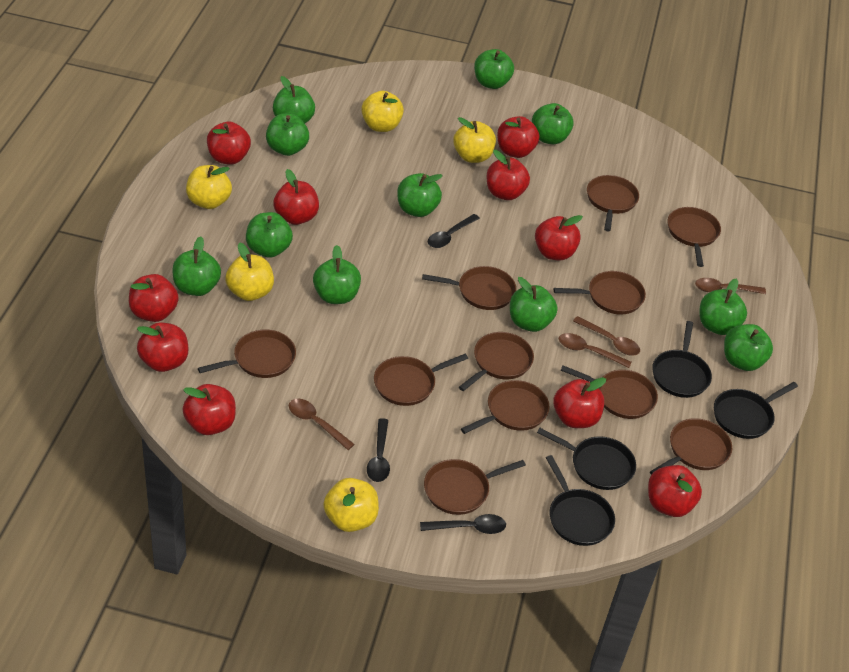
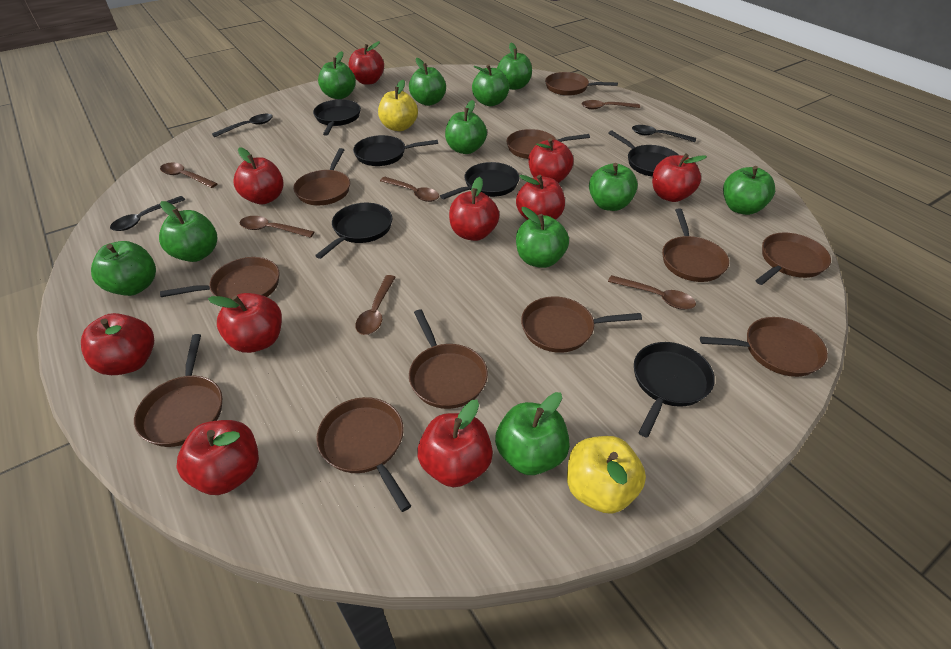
black pan: [537,428,636,490] [546,455,615,546] [652,321,712,398] [714,382,798,439] = 4 -> [313,99,361,136] [315,203,392,259] [353,135,438,166] [440,162,519,199] [608,130,678,177] [634,342,715,438] = 6
brown spoon: [289,399,355,450] [559,333,632,368] [573,316,640,356] [695,278,766,294] = 4 -> [160,162,218,188] [239,216,314,238] [355,275,396,335] [380,177,439,202] [582,100,640,109] [608,275,696,310] = 6
yellow apple: [186,165,232,209] [225,242,274,301] [323,478,379,532] [361,91,404,132] [453,117,496,163] = 5 -> [378,80,418,131] [567,436,646,514] = 2

